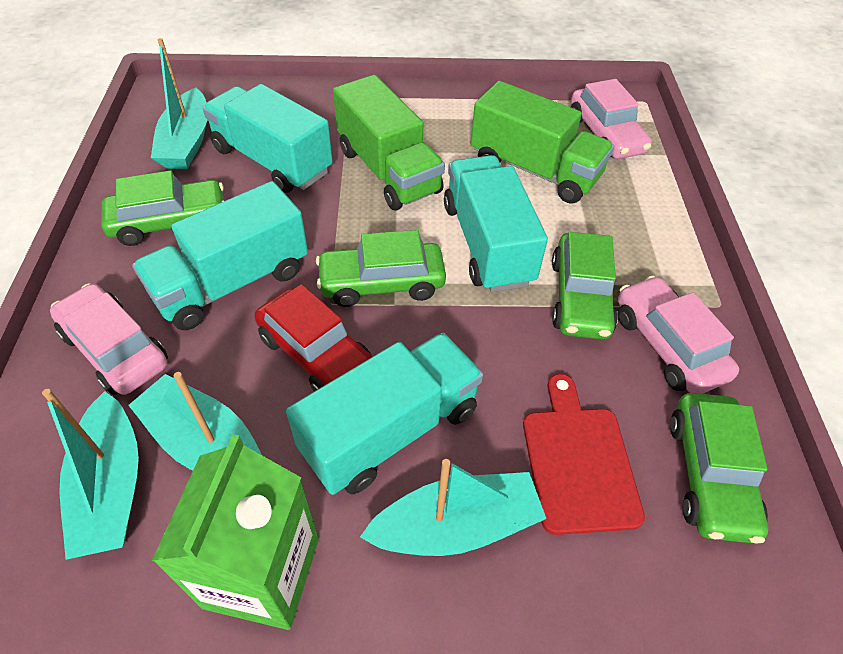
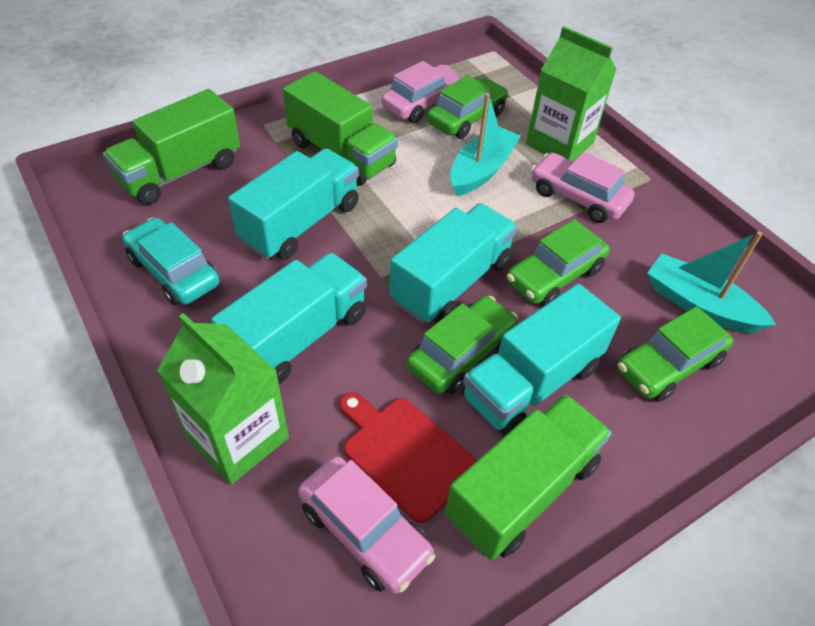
green carton: [152,434,319,630] = 1 -> [157,313,289,485] [526,26,617,161] = 2
green truck: [333,75,445,210] [471,81,614,204] = 2 -> [103,89,240,205] [283,71,398,186] [445,394,612,560] = 3
red car: [254,284,373,392] = 1 -> none = 0
turquoise boat: [42,389,139,560] [128,372,261,471] [151,38,207,169] [360,459,547,556] = 4 -> [450,93,521,196] [647,231,776,333] = 2
turquoise car: none = 0 -> [122,217,219,306] = 1

